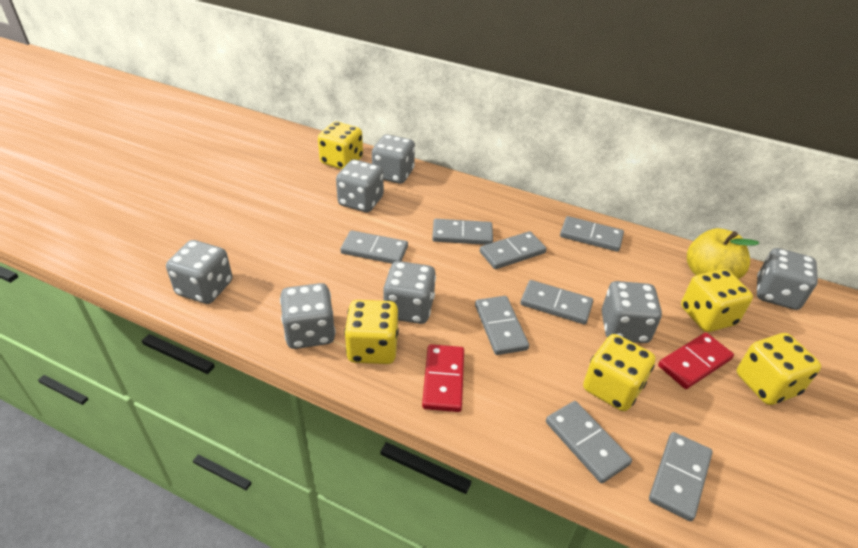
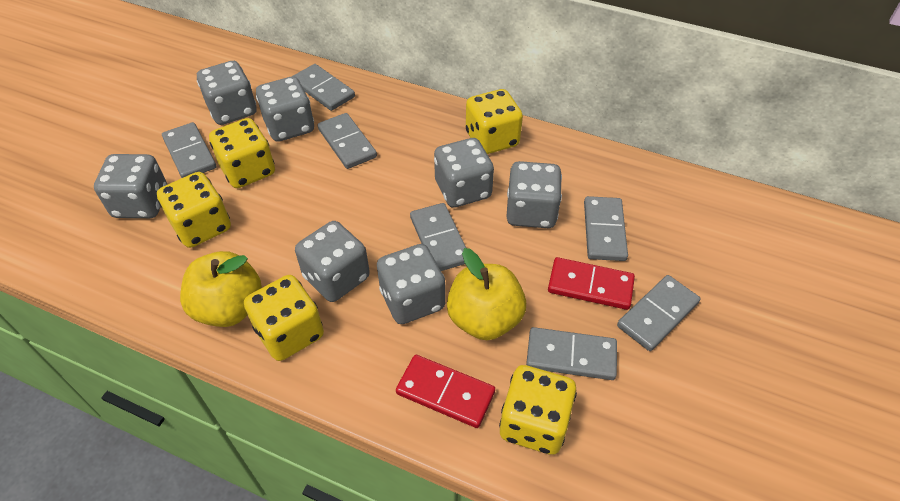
grey domino: [340,230,408,264] [432,219,493,245] [475,296,529,355] [480,231,547,269] [520,280,593,325] [546,401,632,483] [560,216,624,252] [649,432,713,521] = 8 -> [162,122,216,178] [292,64,355,111] [318,113,377,169] [410,203,466,271] [526,327,617,380] [584,196,628,261] [617,275,701,351] = 7
yellow apple: [687,228,759,279] = 1 -> [180,251,262,327] [447,248,526,340] = 2

